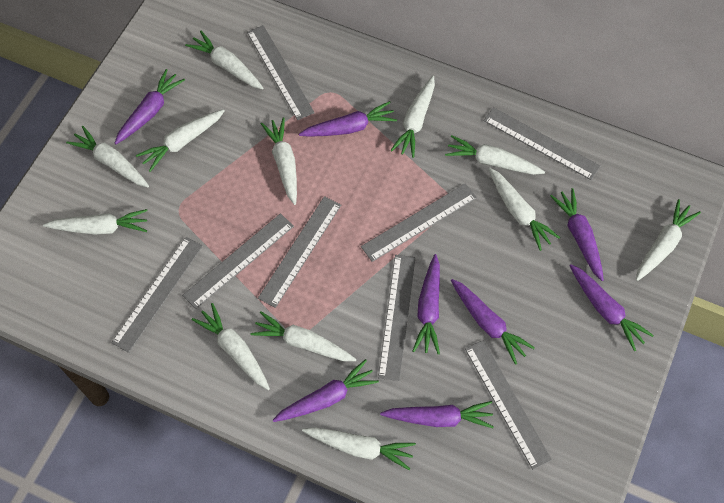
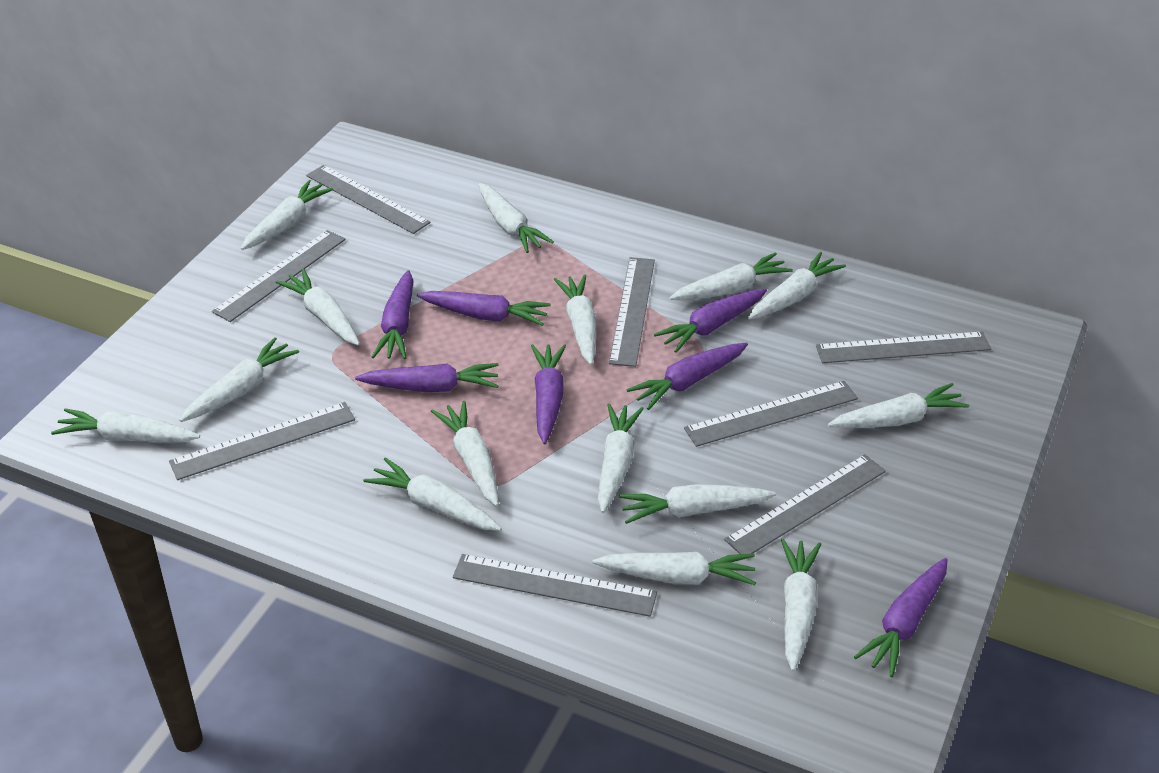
purple carrot: [115,69,185,144] [273,359,379,422] [299,101,397,137] [380,401,494,428] [413,254,440,354] [451,279,535,365] [550,188,604,281] [570,264,654,351] = 8 -> [355,363,498,392] [372,270,413,359] [417,291,551,326] [531,344,566,444] [627,343,748,410] [654,288,767,353] [854,558,947,677] = 7
white carrot: [43,209,148,235] [66,126,149,187] [136,109,225,172] [185,31,263,89] [192,303,270,390] [250,311,356,361] [261,117,297,205] [302,427,416,470] [390,76,435,158] [445,135,545,175] [488,168,560,251] [636,199,701,281] = 12 -> [51,408,200,442] [179,337,299,422] [241,180,333,250] [276,269,360,346] [363,457,502,531] [431,401,499,506] [478,183,554,253] [554,275,596,365] [593,552,756,585] [598,403,644,513] [619,484,776,524] [669,253,793,300] [748,252,846,320] [781,539,821,671] [828,383,969,428] = 15

